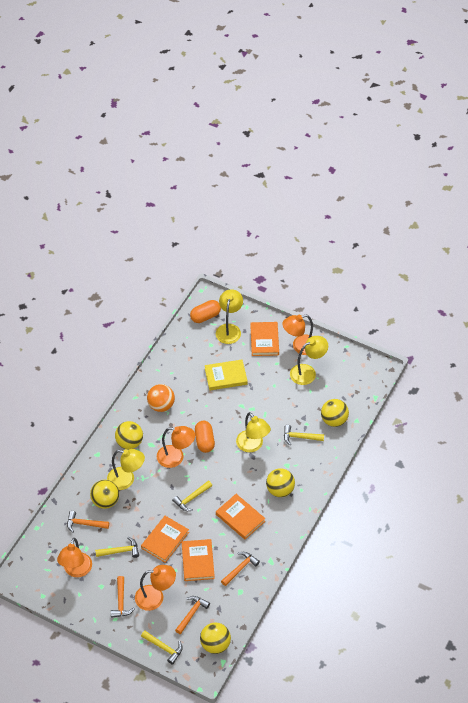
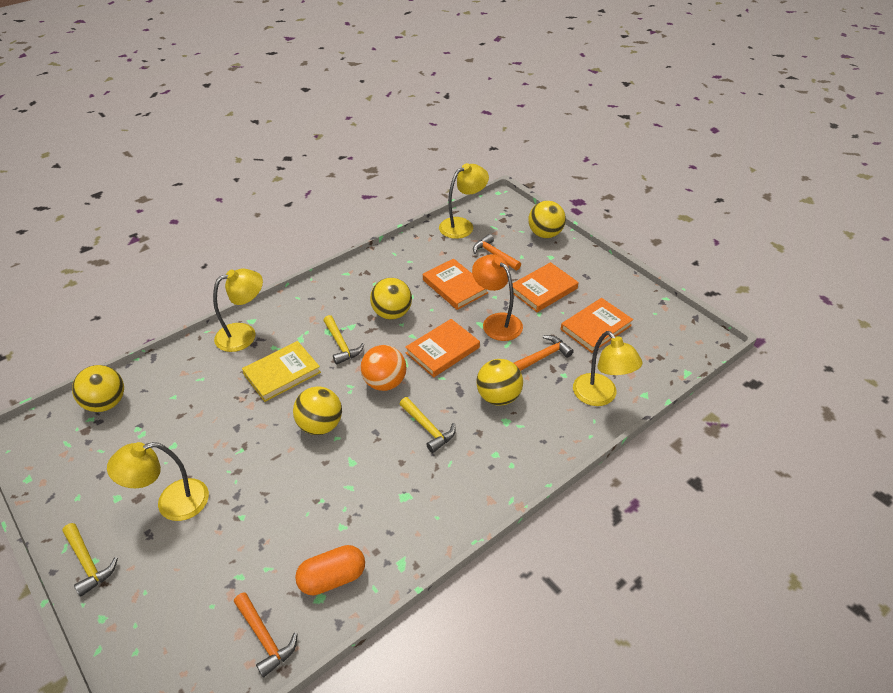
orange capsule: [190,300,221,323] [195,421,215,453] = 2 -> [295,545,365,595] = 1
orange hammer: [67,511,109,533] [111,576,135,618] [175,596,210,634] [221,552,260,586] = 4 -> [234,592,298,678] [473,234,521,270] [514,335,574,371] = 3
orange lamp: [57,538,92,577] [135,565,176,611] [157,426,195,468] [282,315,313,355] = 4 -> [472,254,523,341] = 1
yellow hammer: [95,537,139,558] [141,630,183,665] [172,481,212,511] [284,425,324,445] = 4 -> [62,523,118,597] [323,315,364,365] [400,397,456,453] = 3

